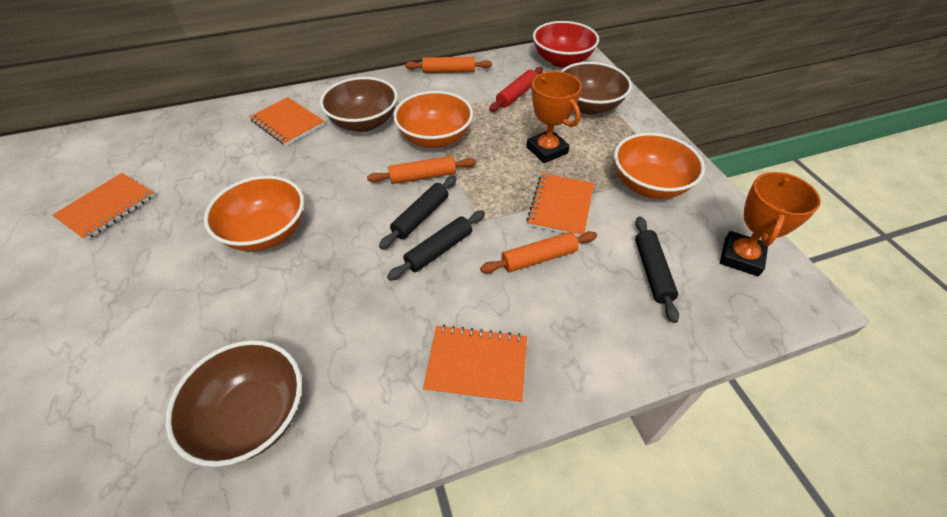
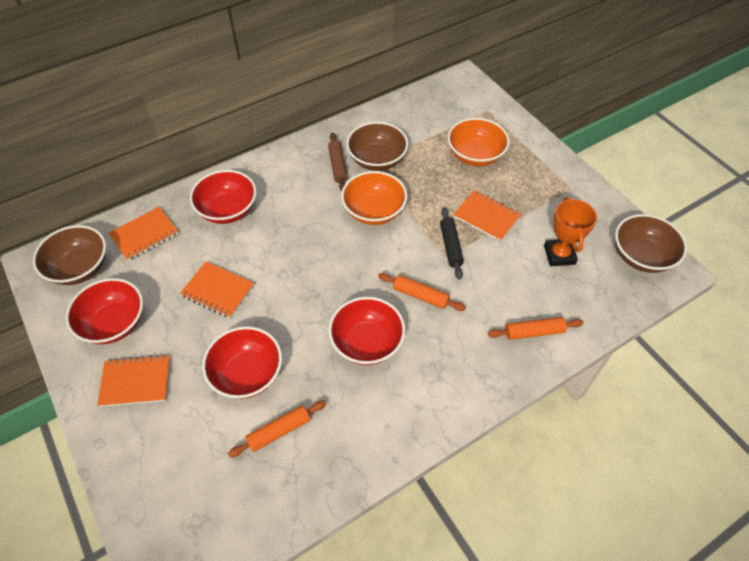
black rolling pin: [379,176,457,249] [387,210,485,281] [635,216,679,323] = 3 -> [440,207,464,280] = 1
brown rolling pin: none = 0 -> [328,133,348,191] = 1
orange bowl: [204,176,304,252] [393,91,473,148] [614,133,705,199] = 3 -> [341,171,408,225] [448,118,510,166] = 2
orange trophy: [526,71,582,163] [720,172,821,276] = 2 -> [544,197,597,266] = 1
red bowl: [533,21,599,68] = 1 -> [66,278,143,344] [190,170,256,224] [202,326,282,399] [329,297,405,365] = 4
red rolling pin: [489,67,543,112] = 1 -> none = 0

